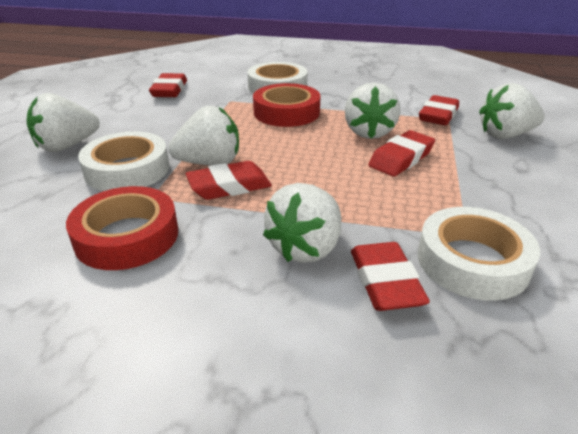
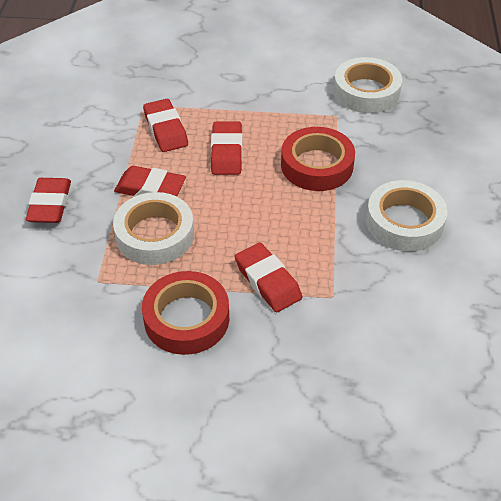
white strawberry: [27,93,100,152] [168,106,239,166] [263,183,341,263] [345,82,400,139] [479,83,545,139] = 5 -> none = 0

